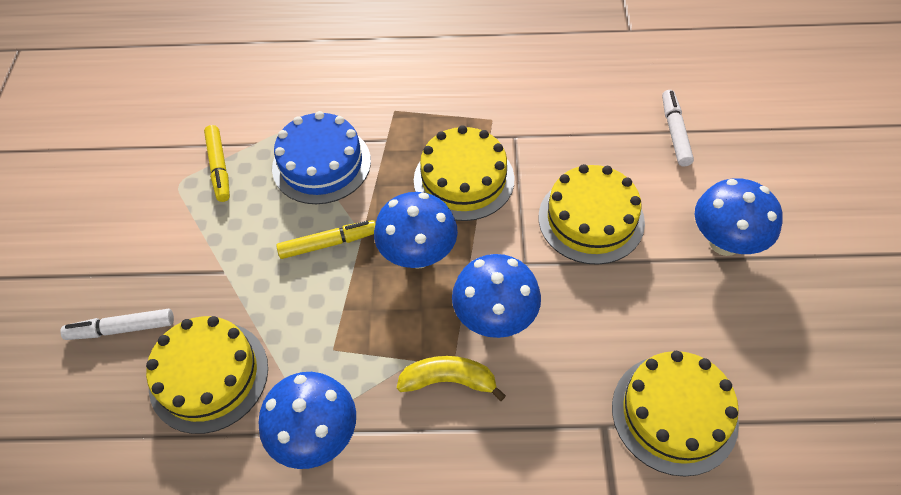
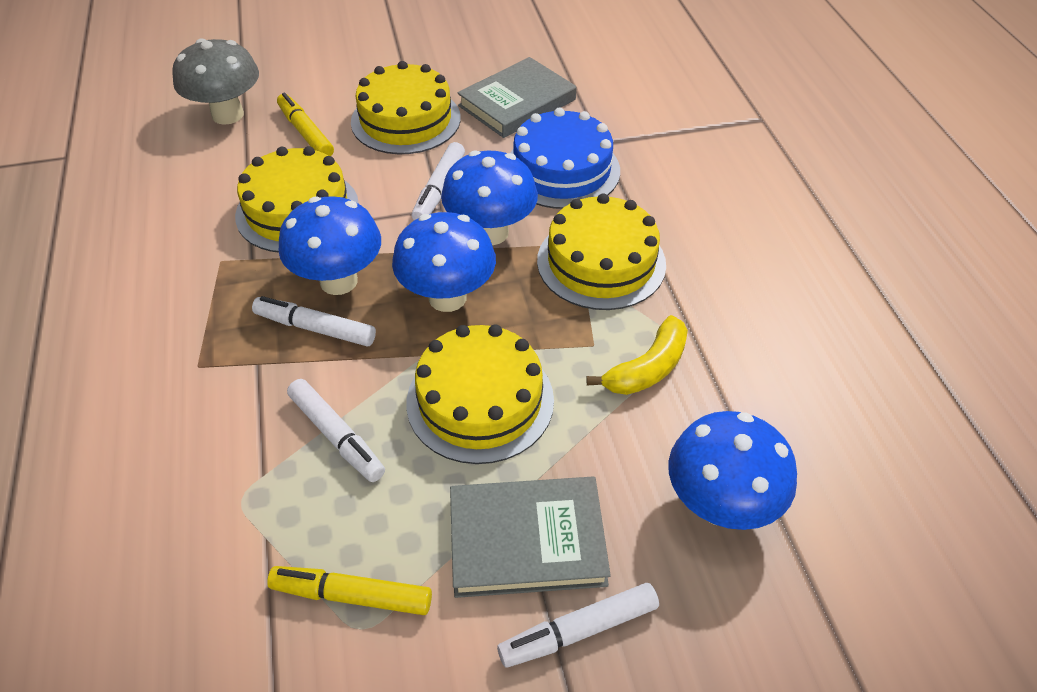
grey book: none = 0 -> [450,477,611,598] [458,57,576,138] = 2
grey mushroom: none = 0 -> [172,38,259,125] = 1
white marker: [60,309,174,340] [662,90,694,167] = 2 -> [252,296,376,347] [287,379,385,482] [412,142,465,220] [497,583,659,668] = 4

